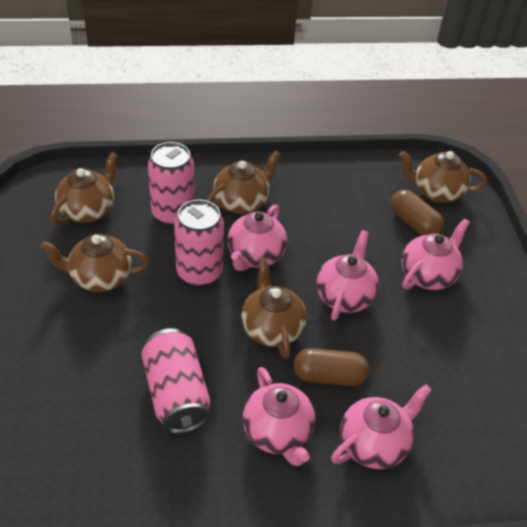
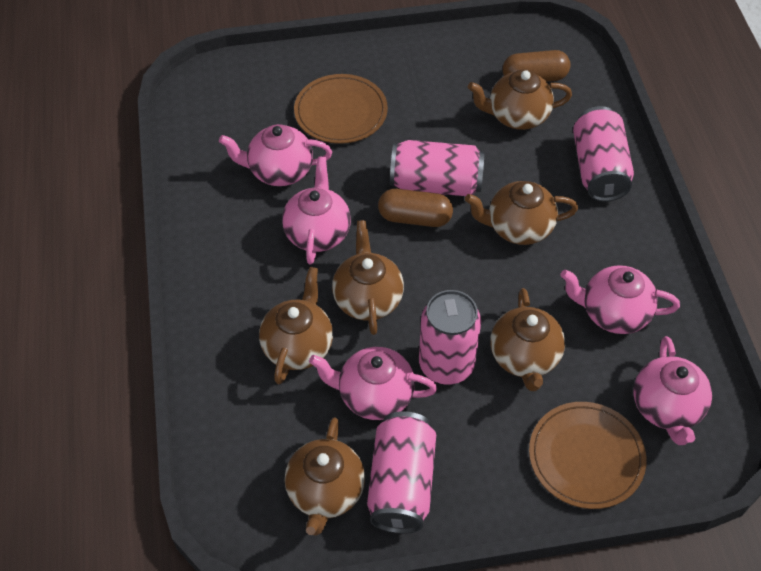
brown plate: none = 0 -> [294,74,388,144] [529,402,646,509] = 2
brown teapot: [40,234,150,292] [51,152,118,225] [207,151,281,214] [241,257,307,359] [399,151,487,203] = 5 -> [259,267,333,384] [285,418,365,536] [332,220,404,335] [465,181,578,245] [468,70,572,130] [490,288,565,391] = 6
pink can: [142,328,210,433] [148,142,195,226] [174,200,224,287] = 3 -> [367,411,436,534] [390,140,485,196] [419,290,481,385] [573,106,634,202] = 4

